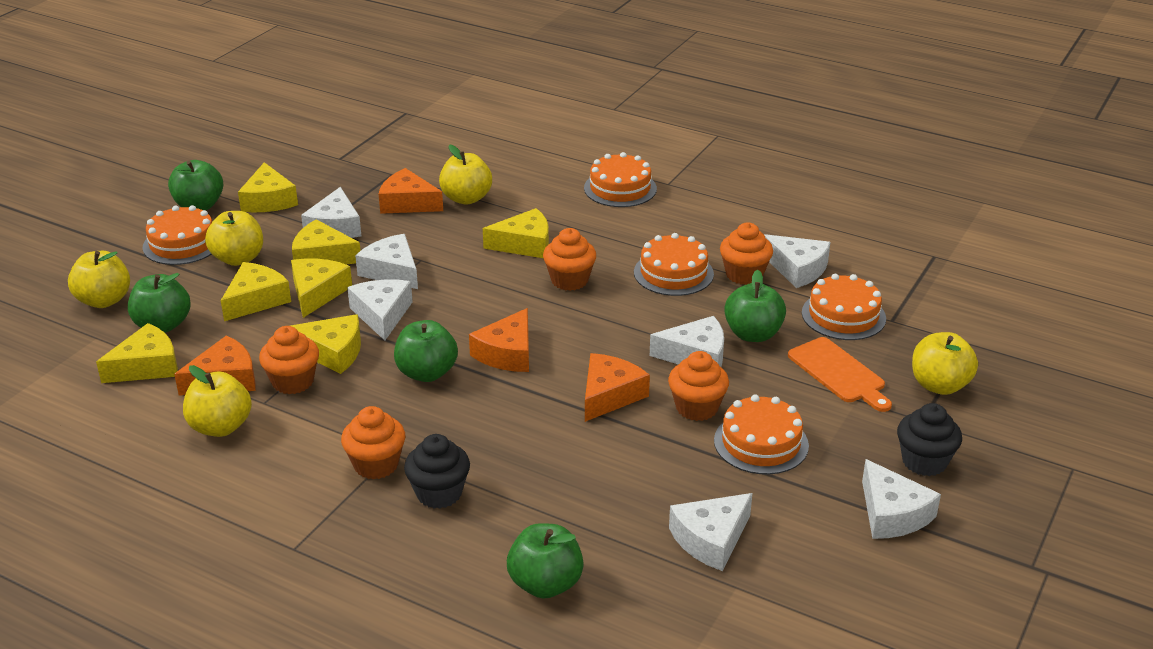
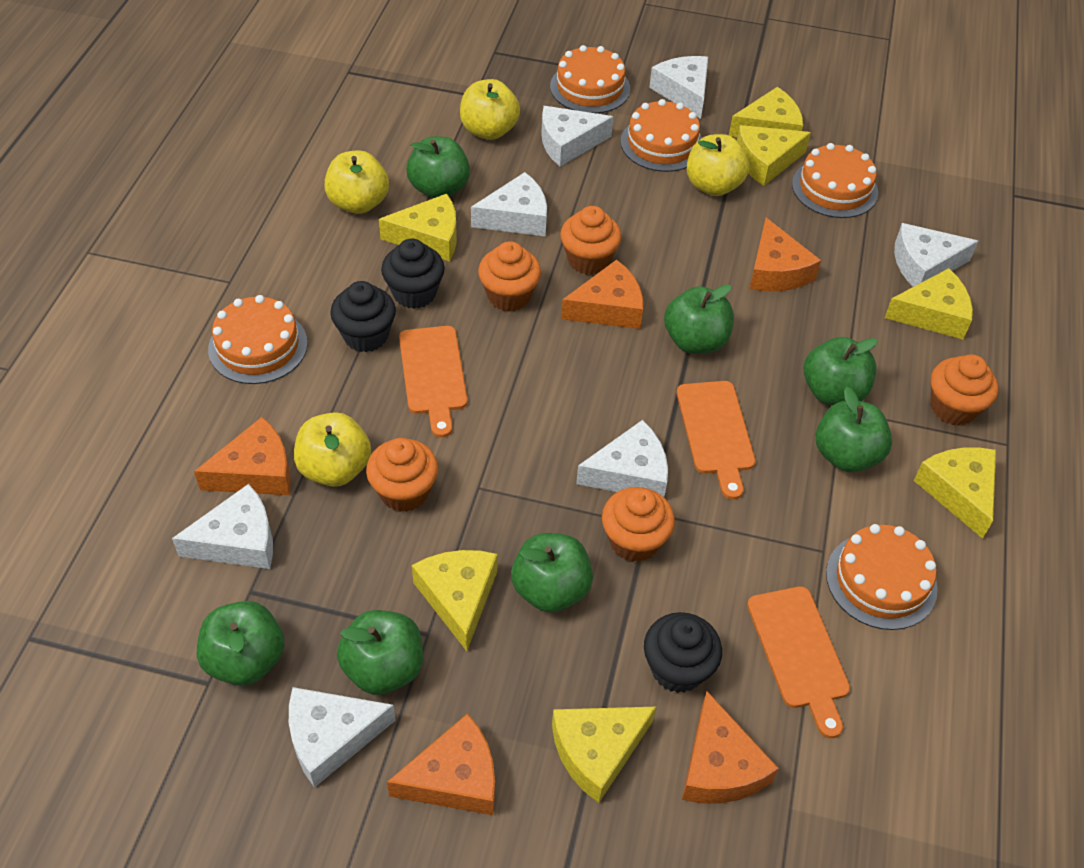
black cupcake: [404,434,470,509] [897,403,962,476] = 2 -> [330,281,396,352] [381,239,445,309] [644,612,722,693] = 3
green apple: [128,273,191,333] [168,160,223,210] [394,320,458,382] [507,523,584,599] [724,270,786,342] = 5 -> [197,601,285,686] [337,610,423,695] [406,136,470,198] [511,533,593,613] [664,284,734,354] [804,337,878,406] [816,387,892,472] = 7
orange cheese: [174,335,256,396] [379,168,443,214] [469,308,529,372] [585,353,650,422] = 4 -> [194,417,291,495] [387,713,495,815] [561,260,643,329] [682,691,779,803] [749,218,821,291] = 5
orange cutting board: [788,337,892,412] = 1 -> [399,326,468,438] [677,381,755,500] [747,586,850,738] = 3
yellow apple: [68,251,130,308] [183,365,252,437] [205,211,263,266] [439,145,492,205] [912,332,978,395] = 5 -> [294,412,371,487] [324,150,389,214] [460,79,520,140] [687,134,749,196] = 4

